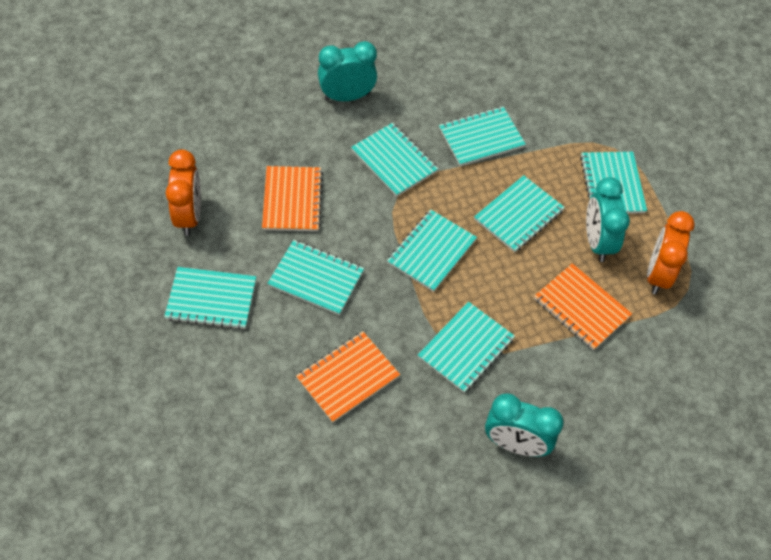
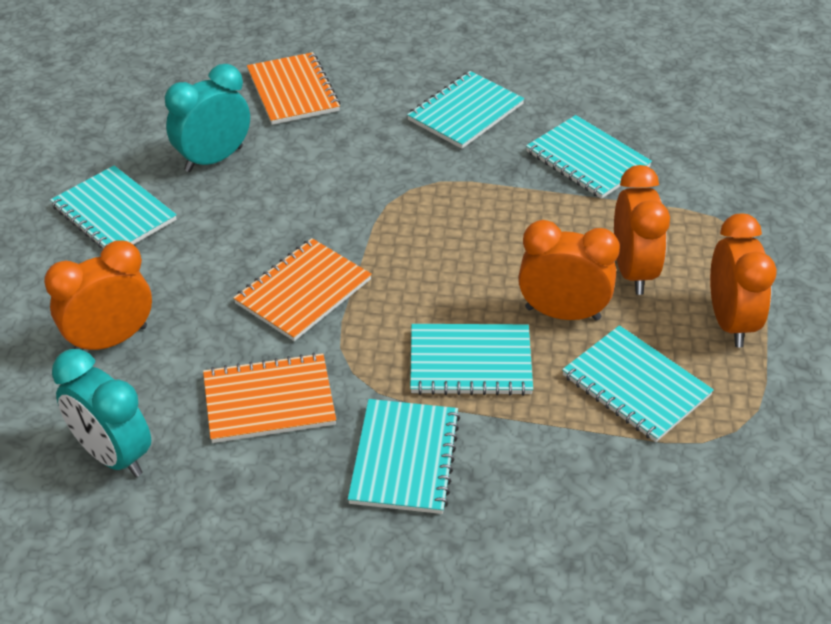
orange clock: [166,150,201,236] [647,211,695,294] = 2 -> [44,240,152,350] [518,220,620,321] [614,165,670,295] [710,213,777,347] = 4
turquoise clock: [318,41,377,101] [485,393,564,457] [586,177,630,262] = 3 -> [52,349,151,477] [165,64,250,172] = 2
turquoise notebook: [164,267,256,330] [267,240,364,315] [351,123,438,197] [387,210,477,292] [418,302,515,393] [439,107,526,166] [474,175,565,253] [580,152,647,214] = 8 -> [50,165,177,249] [348,399,460,514] [407,71,525,149] [410,324,533,396] [526,115,652,199] [562,325,714,442] = 6

